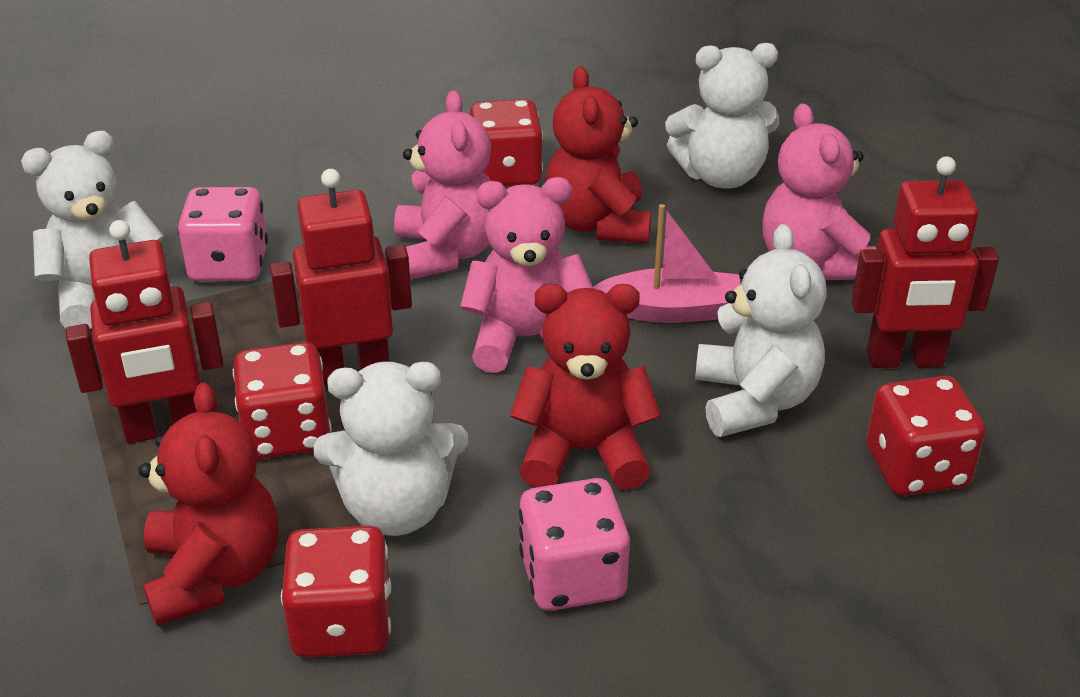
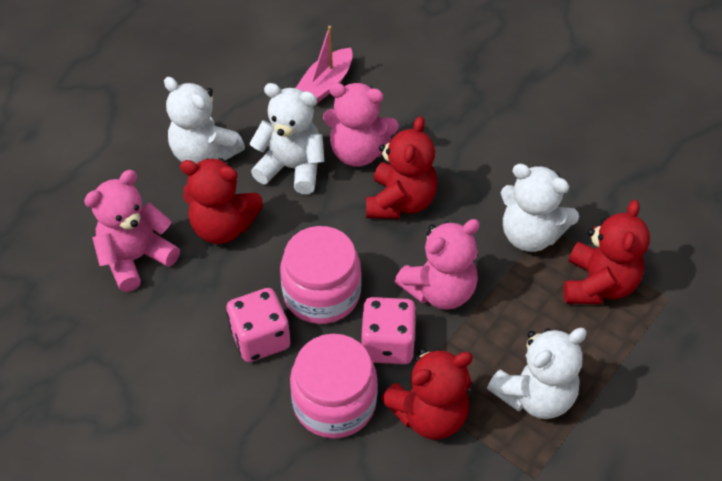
pink jar: none = 0 -> [280,226,361,324] [290,334,378,438] = 2
red dice: [233,342,331,459] [281,526,391,658] [469,99,543,187] [867,376,986,496] = 4 -> none = 0
red robot: [66,220,224,443] [270,169,412,385] [851,156,999,368] = 3 -> none = 0
red teddy bear: [139,382,279,626] [510,284,661,490] [545,67,651,243] = 3 -> [180,158,263,244] [366,116,437,219] [381,348,473,439] [563,200,650,304] = 4

